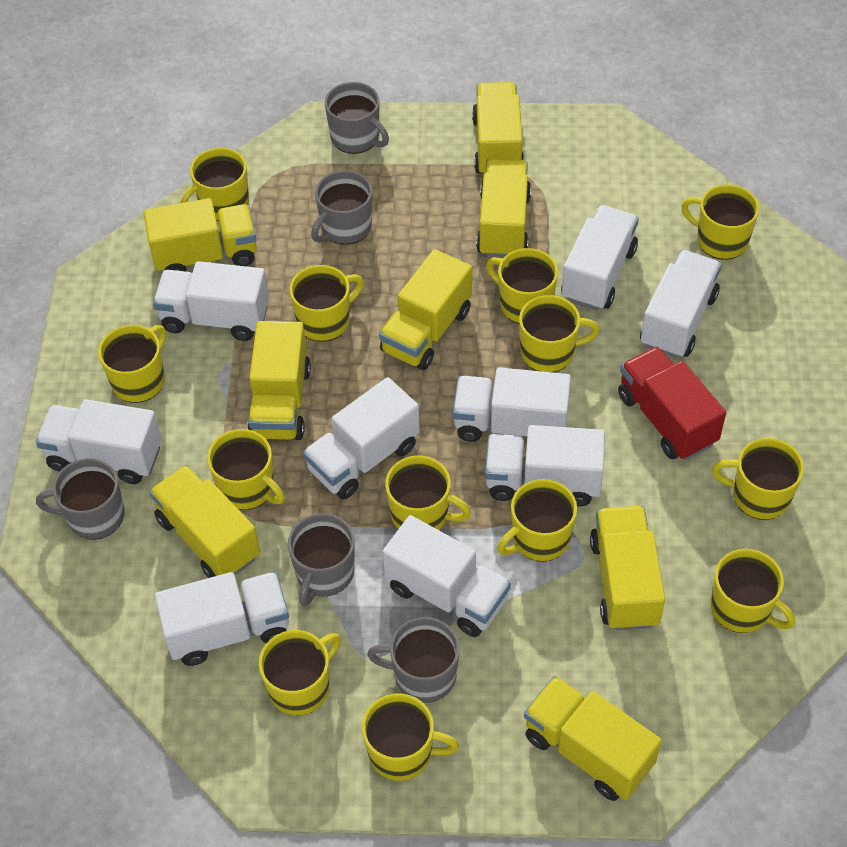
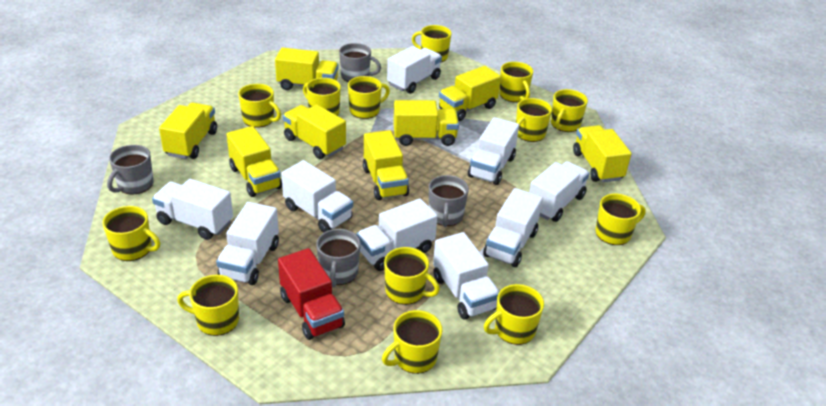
grey mug: [36,458,125,540] [288,513,355,607] [311,170,372,245] [325,82,389,154] [367,617,460,703] = 5 -> [107,145,154,195] [316,229,361,287] [339,43,381,82] [429,175,469,227] = 4

